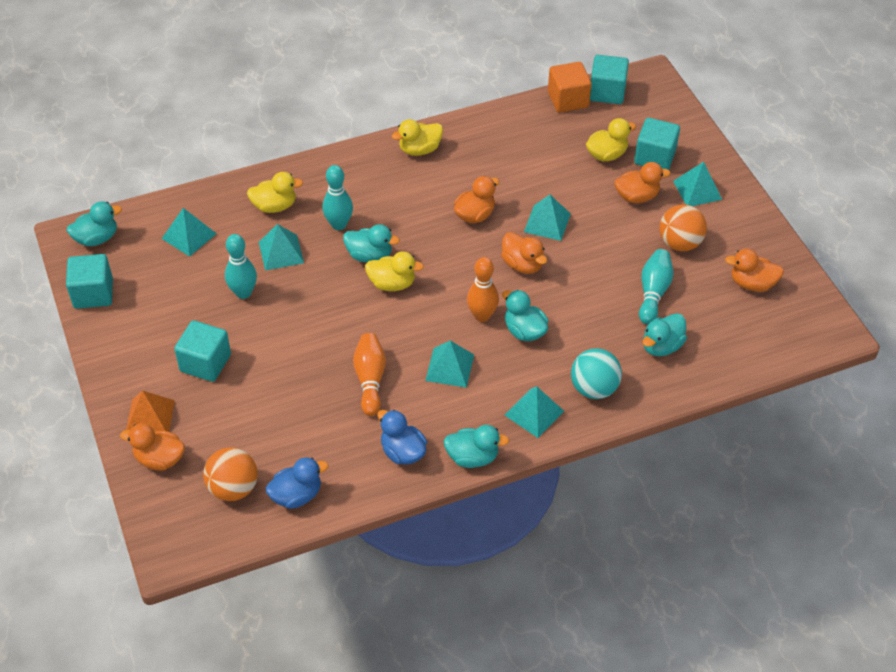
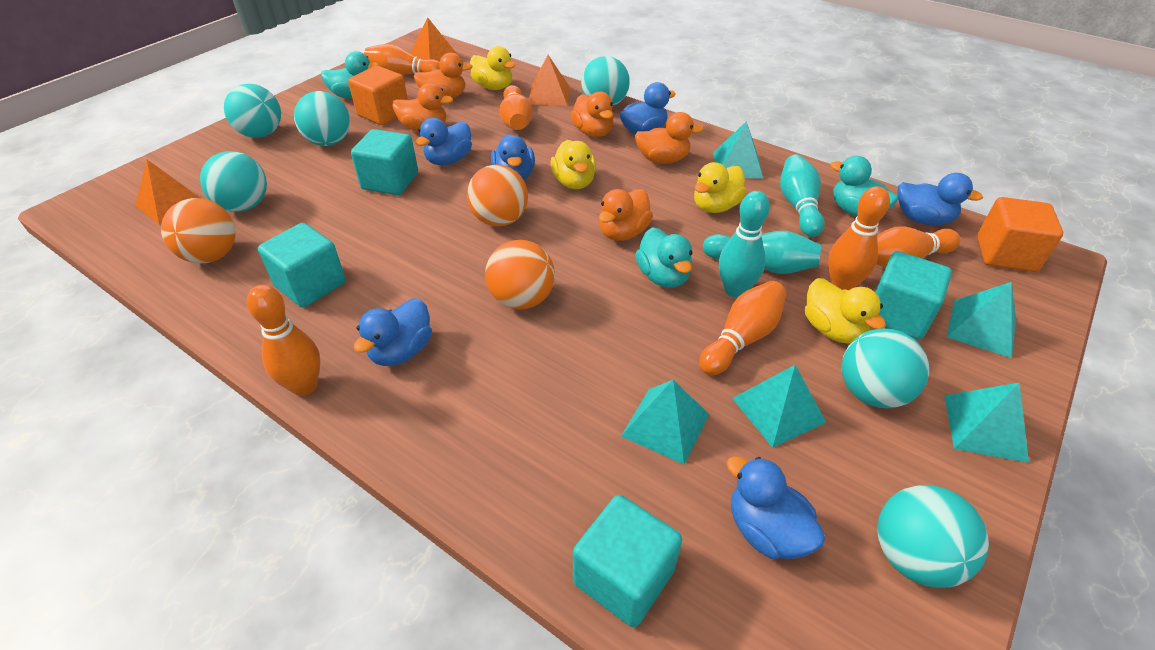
blue duck: [266,457,329,509] [377,410,427,465] = 2 -> [354,298,432,366] [415,118,472,165] [491,134,535,180] [620,82,676,135] [726,456,825,559] [897,173,983,225] = 6
orange ball: [203,447,258,501] [659,205,707,251] = 2 -> [161,198,236,263] [467,164,528,227] [485,240,555,309] = 3
orange bowling pin: [353,333,386,416] [467,257,499,322] = 2 -> [247,285,320,396] [364,44,440,75] [499,85,533,130] [699,281,786,376] [828,186,890,290] [876,226,961,268] = 6
orange cube: [548,62,592,113] = 1 -> [348,66,408,125] [977,197,1063,272] = 2
orange pyramid: [126,390,175,432] = 1 -> [135,159,201,225] [410,17,459,62] [529,55,570,106] = 3
turquoise ball: [571,348,622,399] = 1 -> [200,151,267,212] [224,84,281,138] [294,91,350,146] [581,56,630,106] [841,328,929,408] [877,485,989,588] = 6
turquoise duck: [67,201,122,246] [343,224,400,263] [443,425,510,468] [502,290,548,341] [643,313,687,356] = 5 -> [321,51,379,99] [635,227,692,288] [830,156,898,217] = 3
turquoise pyramid: [162,208,217,257] [259,224,304,271] [425,340,474,388] [505,386,564,438] [524,195,571,241] [673,162,722,206] = 6 -> [621,380,709,464] [713,121,763,179] [732,365,827,448] [944,382,1029,463] [946,282,1016,358] = 5

